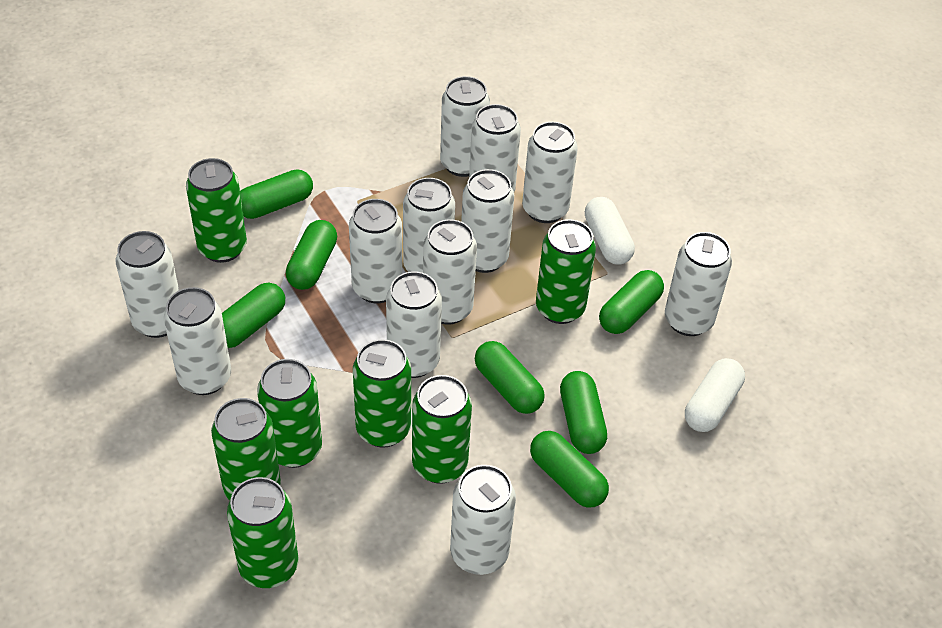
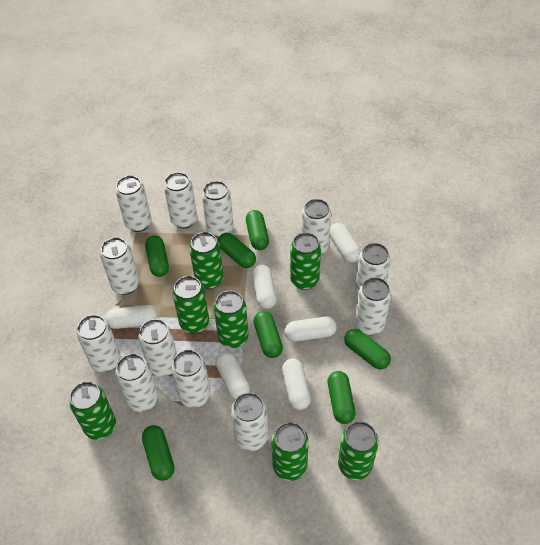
white capsule: [585,197,635,265] [685,358,745,432] = 2 -> [105,305,157,329] [215,351,250,399] [252,265,277,309] [282,358,311,410] [285,317,337,342] [330,223,361,263] = 6

